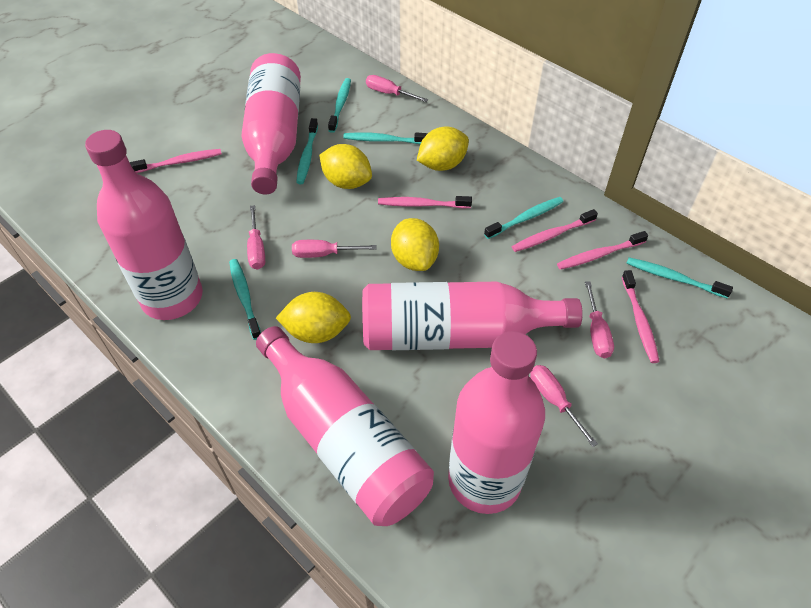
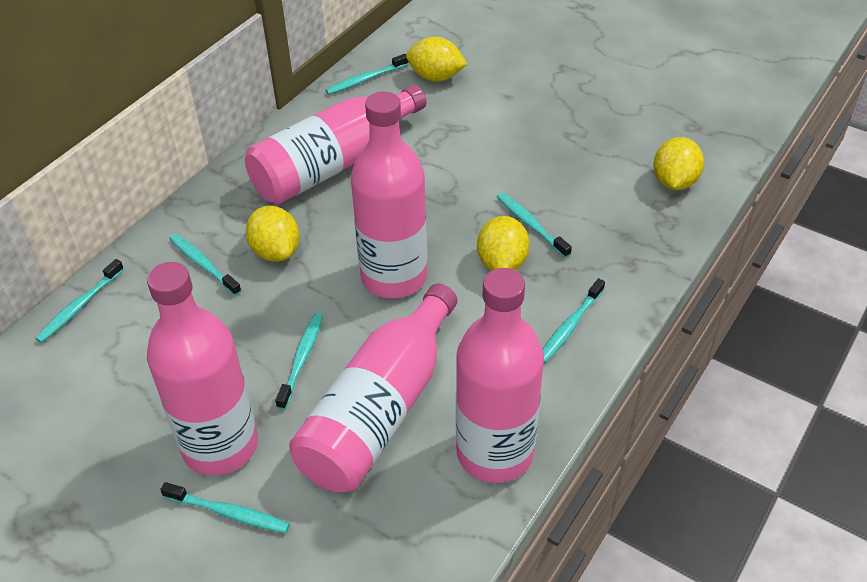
pink screwdriver: [247,205,265,270] [292,240,377,258] [366,75,428,102] [530,365,598,447] [585,281,614,358] = 5 -> none = 0
pink toothbrush: [130,149,222,173] [378,196,472,208] [512,209,598,252] [557,231,648,270] [622,270,660,363] = 5 -> none = 0
turquoise toothbrush: [229,259,261,340] [296,118,318,184] [328,78,351,133] [343,132,428,144] [484,197,564,239] [626,257,733,298] = 6 -> [35,259,124,343] [160,482,290,533] [169,234,242,296] [275,313,323,410] [326,54,408,95] [497,193,572,258] [543,278,605,363] = 7

